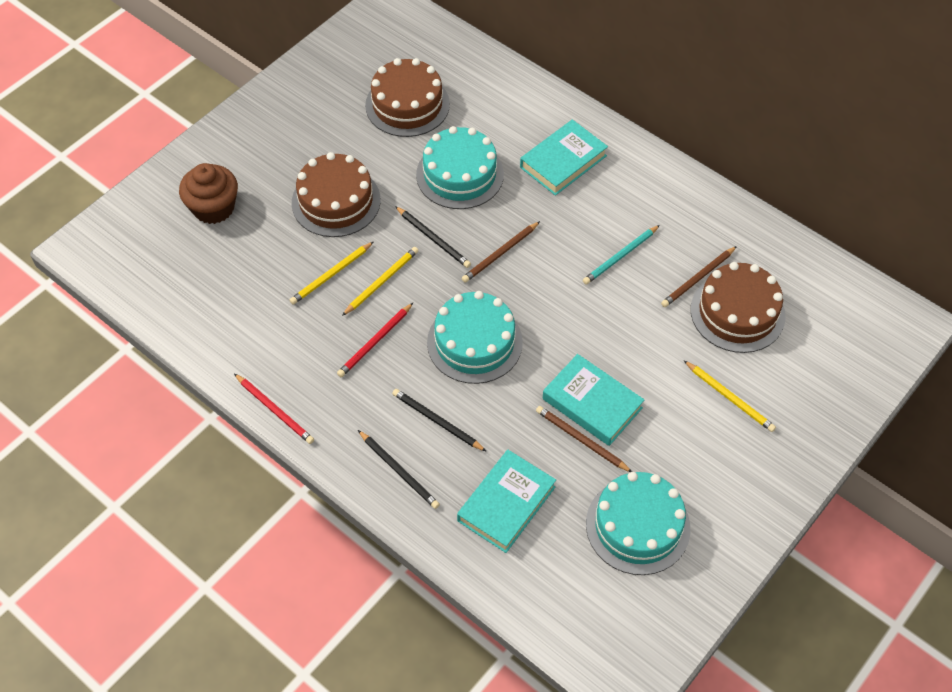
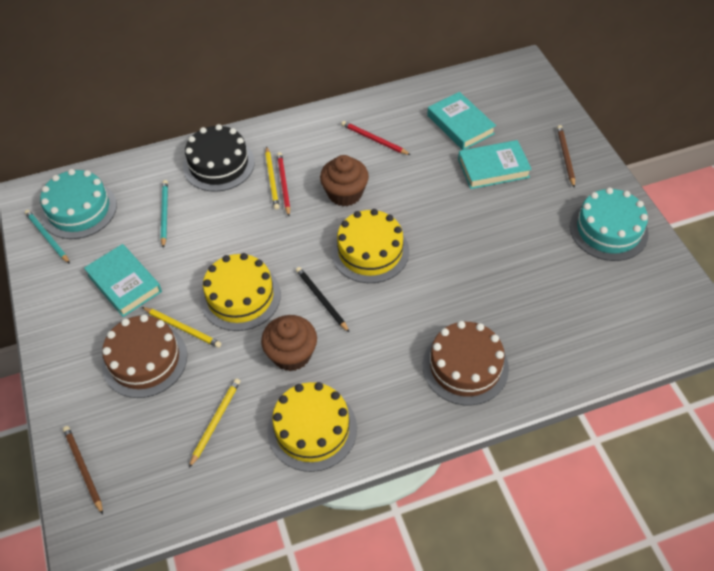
black cake: none = 0 -> [183,124,255,192] = 1
black pencil: [358,430,440,509] [392,389,487,452] [395,206,471,268] = 3 -> [296,267,350,333] = 1
brown cake: [292,152,381,237] [365,58,450,137] [691,262,786,353] = 3 -> [102,314,187,398] [423,321,509,405] = 2
brown cupcake: [179,163,238,224] = 1 -> [261,315,317,371] [320,155,369,206] = 2
brown pencil: [462,221,540,283] [536,406,632,472] [661,246,737,307] = 3 -> [63,426,103,514] [557,125,575,188] = 2
turquoise cake: [416,126,504,209] [427,291,523,384] [586,472,690,575] = 3 -> [40,169,117,239] [570,187,649,261] = 2
turquoise pencil: [583,225,660,285] = 1 -> [25,210,70,264] [161,180,168,248] = 2
yellow cake: none = 0 -> [200,253,281,331] [267,382,357,472] [332,209,409,283] = 3

